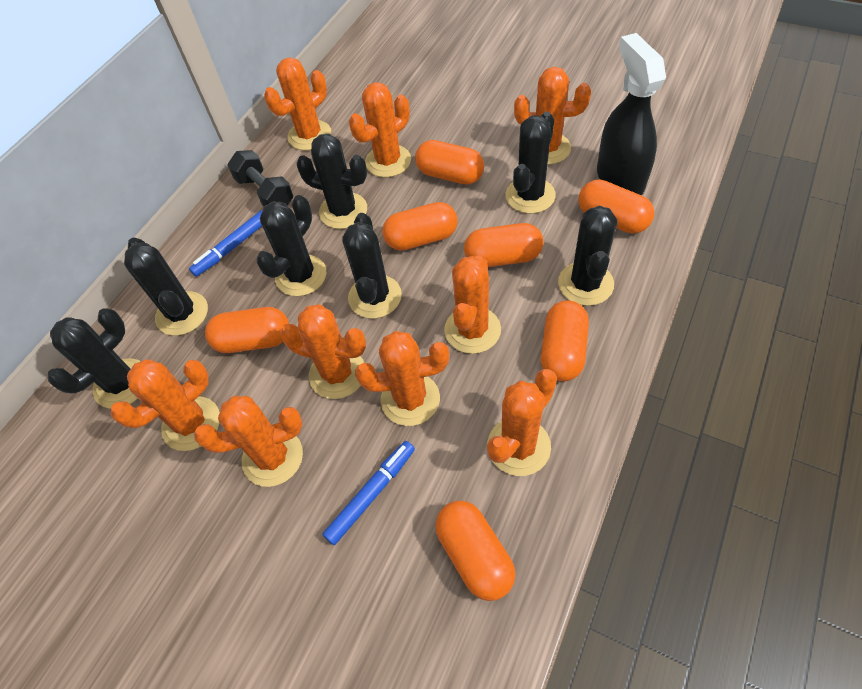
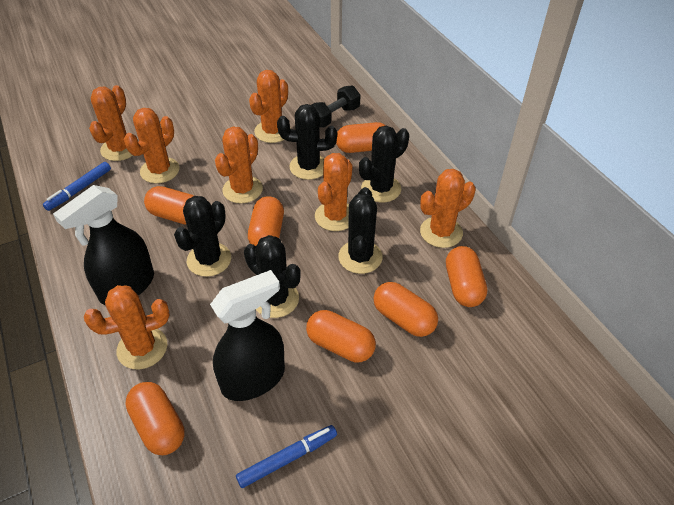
black cactus: [48,308,141,409] [124,238,208,336] [256,195,326,296] [296,134,367,229] [342,213,402,319] [506,112,556,214] [558,206,618,306] = 7 -> [174,196,231,277] [244,235,301,318] [277,104,337,180] [338,187,383,274] [359,126,409,203] = 5
black spray bottle: [597,33,666,195] = 1 -> [53,185,154,305] [210,270,285,401] = 2
orange cactus: [111,359,220,451] [194,396,303,487] [264,57,331,151] [280,304,366,399] [349,82,411,177] [355,331,449,426] [444,255,501,354] [487,369,557,476] [514,67,591,165] = 9 -> [84,285,170,369] [89,85,133,161] [124,108,180,183] [215,127,263,204] [249,70,291,143] [315,153,353,231] [420,169,476,248] = 7

